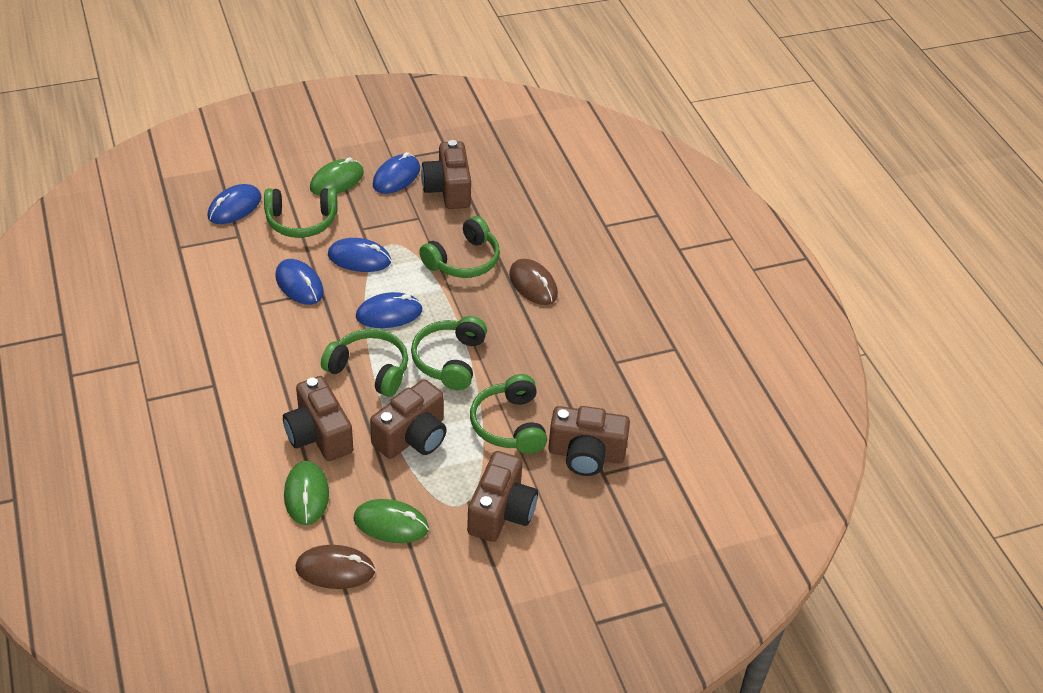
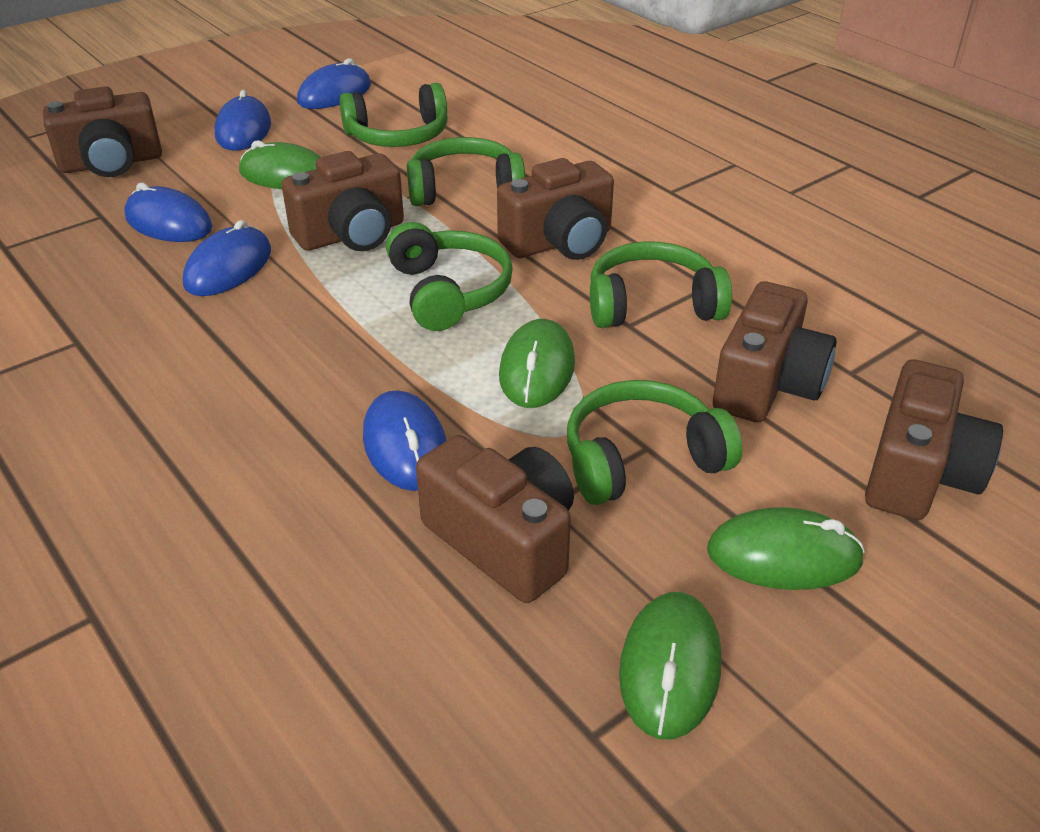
brown camera: [283,376,353,461] [370,379,447,459] [421,140,471,209] [467,451,538,542] [548,406,630,476] = 5 -> [43,86,162,177] [282,151,404,251] [416,435,574,603] [497,158,614,260] [713,281,837,422] [865,360,1003,520] = 6
brown mouse: [296,545,375,589] [509,259,558,305] = 2 -> none = 0
green mouse: [284,461,329,525] [310,157,364,196] [353,499,429,543] = 3 -> [239,140,321,189] [499,319,575,408] [619,592,721,739] [707,507,865,590] = 4

